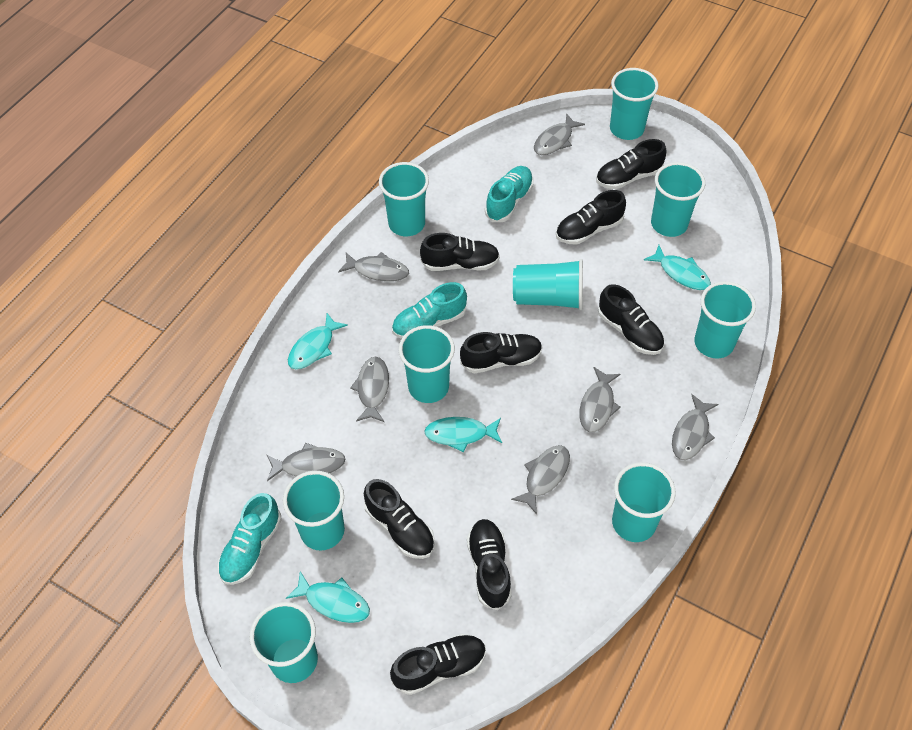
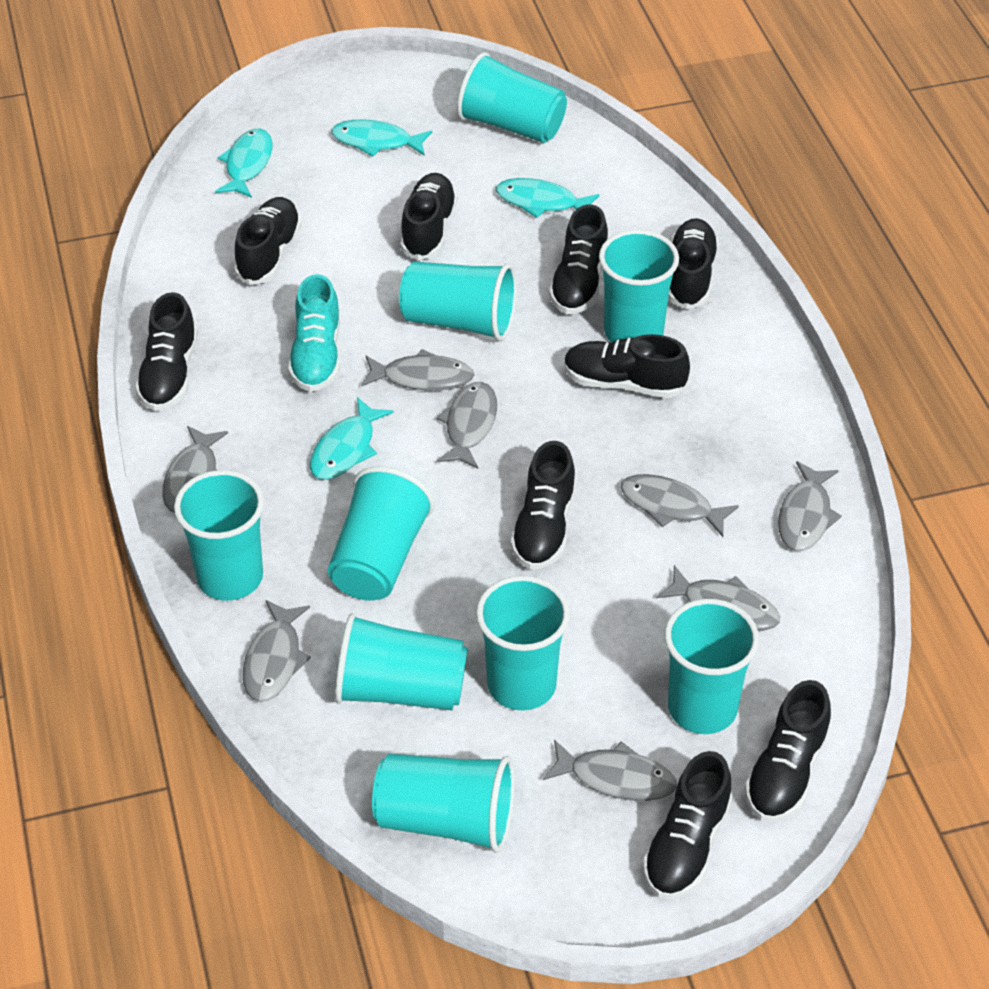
black shoe: [364,479,435,559] [390,633,486,695] [420,233,500,271] [460,332,542,373] [467,519,512,610] [556,190,626,245] [596,139,666,189] [598,284,664,355] = 8 -> [135,292,198,411] [234,197,302,285] [400,173,457,260] [510,441,576,569] [549,204,608,314] [564,334,690,398] [643,751,733,899] [668,218,719,309] [745,680,831,821] = 9
grey fish: [267,443,345,481] [338,252,409,282] [350,357,389,422] [511,445,570,515] [534,113,585,155] [579,367,621,432] [672,394,718,460] = 7 -> [162,426,228,513] [243,600,311,702] [361,349,474,391] [436,382,497,469] [543,740,677,801] [621,474,739,537] [656,565,780,631] [778,461,842,551] = 8
turquoise shoe: [217,493,282,585] [392,282,467,339] [485,166,533,222] = 3 -> [288,274,340,392] = 1

